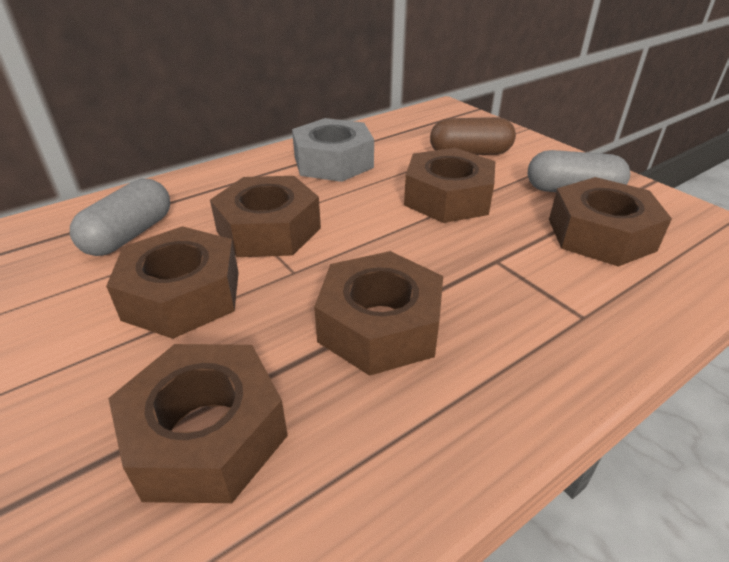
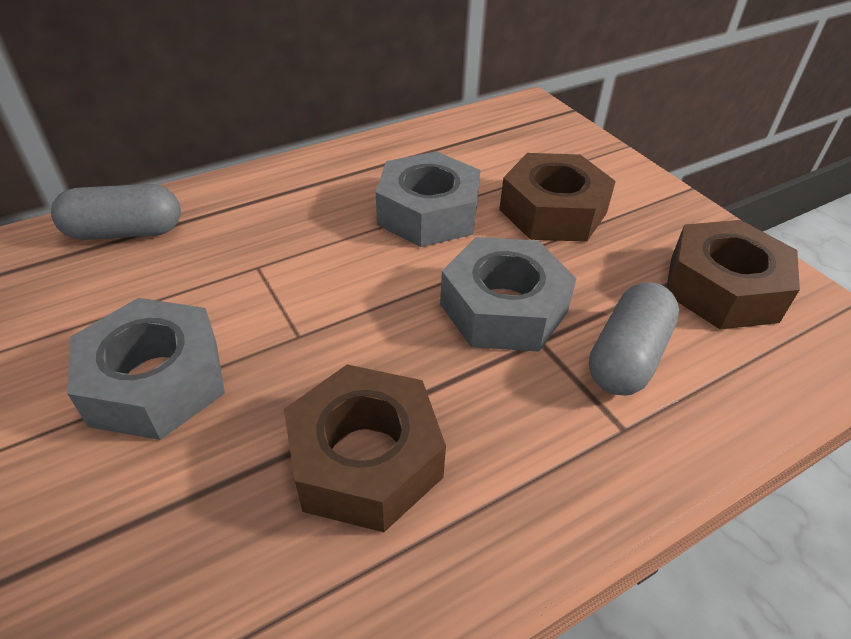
brown capsule: [430,117,516,155] = 1 -> none = 0
brown nut: [106,226,239,339] [108,344,288,503] [210,176,321,257] [314,251,443,376] [404,148,495,223] [549,177,672,267] = 6 -> [284,364,446,532] [499,153,616,242] [667,220,800,329] = 3
grey nut: [292,118,374,182] = 1 -> [67,298,225,440] [376,151,480,247] [440,237,576,352] = 3

